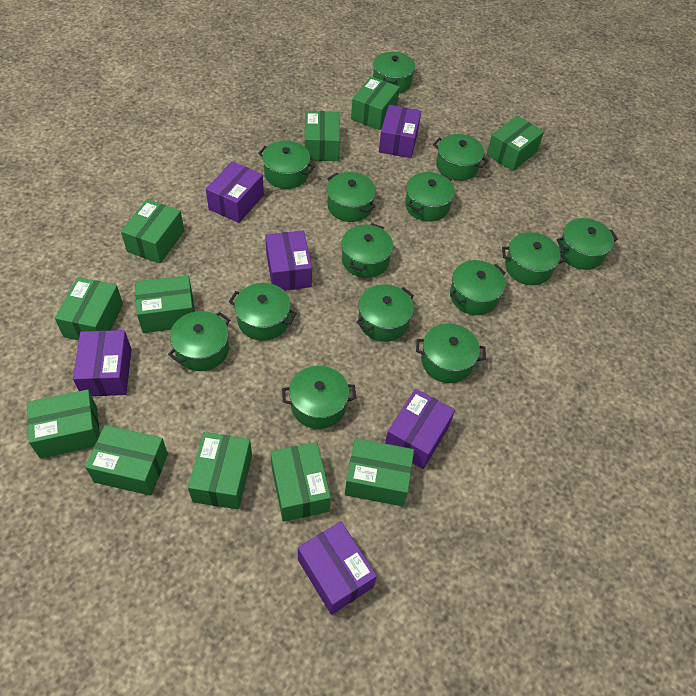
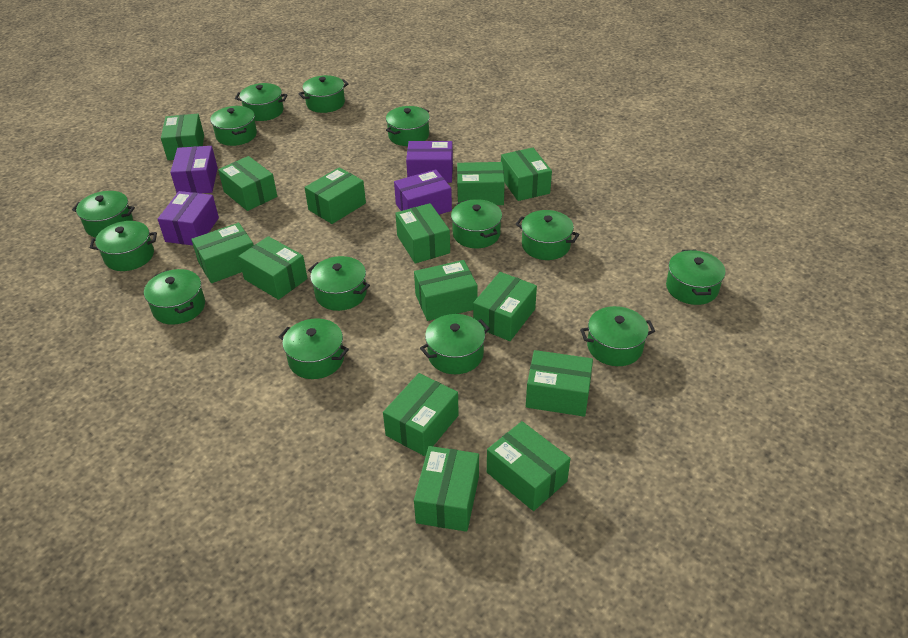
green box: [27,389,100,459] [55,277,123,340] [85,425,168,496] [121,199,184,264] [135,275,195,333] [188,432,252,509] [270,442,331,522] [305,111,340,161] [345,438,414,507] [351,76,400,130] [486,116,544,171] = 11 -> [161,114,204,160] [191,223,254,283] [218,156,277,211] [238,236,307,300] [304,167,366,224] [383,373,459,456] [395,203,450,263] [414,260,478,321] [414,446,479,532] [457,162,505,205] [473,272,537,341] [487,421,570,511] [501,148,552,201] [526,350,593,417] = 14
purple box: [73,330,131,396] [206,161,264,223] [265,231,312,290] [298,521,377,615] [379,105,421,158] [385,389,455,469] = 6 -> [158,191,219,245] [170,146,218,193] [394,169,452,215] [406,141,453,183] = 4

